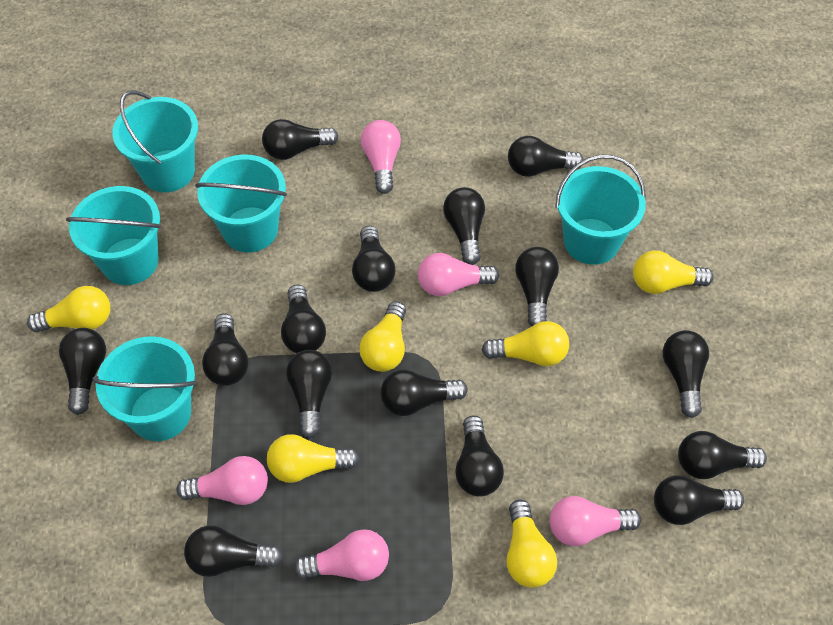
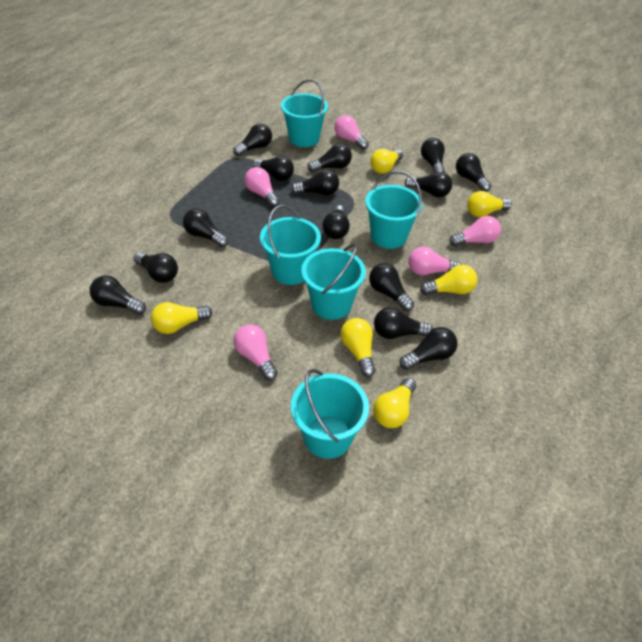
black light bulb: [59,328,106,415] [184,525,283,577] [202,313,248,386] [262,119,338,160] [281,285,326,353] [286,350,332,438] [352,226,395,292] [380,370,468,416] [443,187,485,265] [455,415,504,497] [508,136,584,177] [515,247,559,326] [654,475,744,525] [663,330,709,418] [678,431,767,479] = 15 -> [89,276,146,314] [134,252,178,283] [183,209,228,247] [233,123,272,156] [253,156,294,181] [291,170,339,196] [308,144,352,172] [322,205,350,239] [369,263,414,311] [374,307,433,339] [399,327,458,370] [405,172,452,197] [421,138,445,173] [456,153,491,192] = 14

